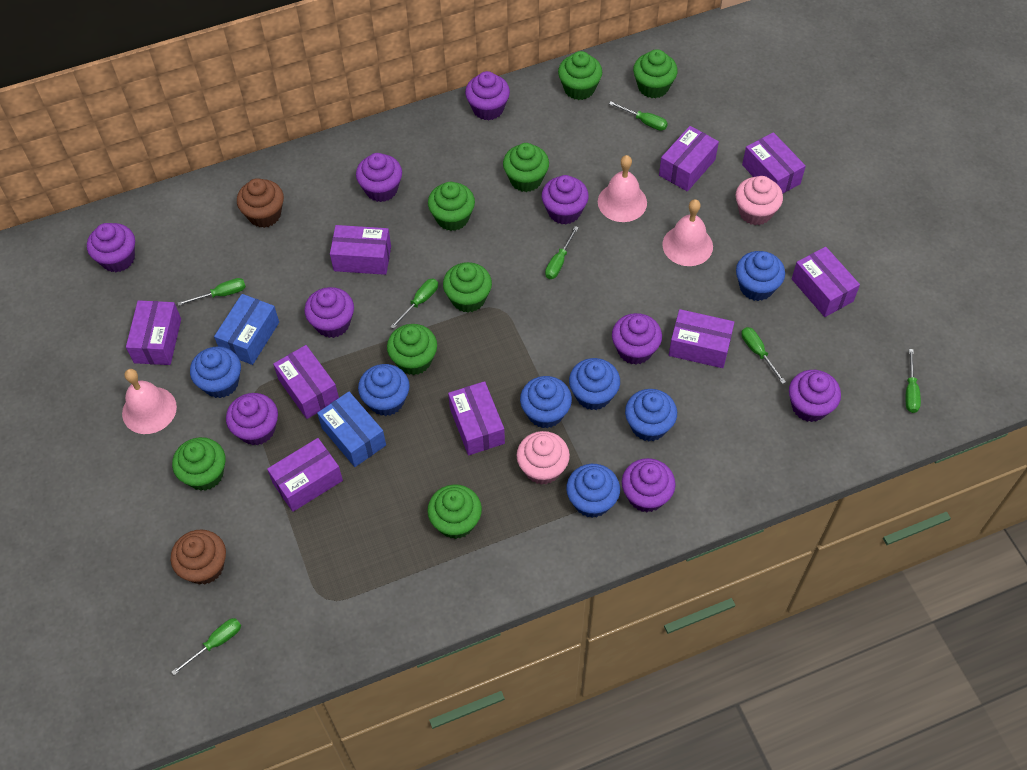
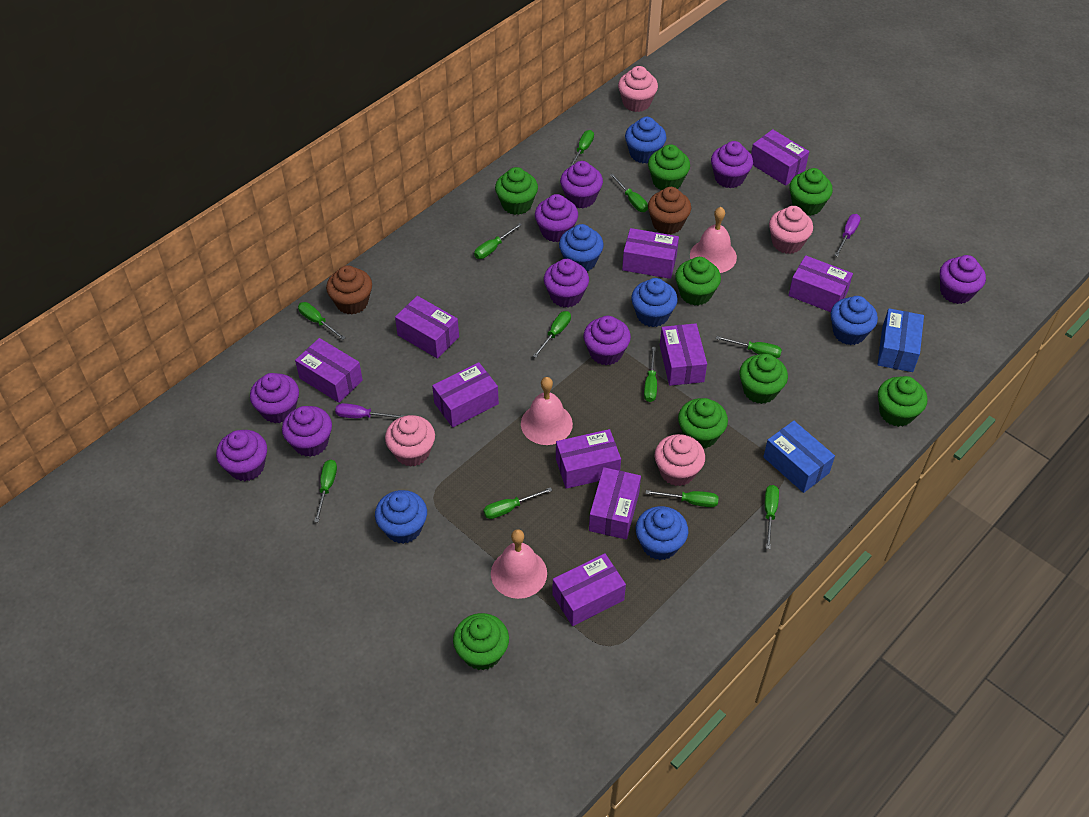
blue cupcake: [190,346,241,398] [358,364,410,416] [520,376,572,428] [566,464,620,518] [569,358,620,410] [625,389,677,441] [736,251,785,301] = 7 -> [375,490,427,544] [559,224,604,271] [625,117,666,164] [631,278,678,327] [636,506,688,560] [831,296,878,345] = 6
green screwdriver: [172,618,241,675] [178,278,246,306] [390,279,438,329] [545,226,579,279] [609,102,668,131] [741,327,786,384] [906,349,921,413] = 7 -> [298,302,346,340] [314,460,337,522] [474,223,522,259] [483,487,552,519] [533,311,571,358] [568,130,594,168] [610,173,648,212] [644,347,657,402] [645,490,718,507] [716,336,782,358] [765,485,779,549] = 11
pink cupcake: [517,431,570,485] [736,176,783,225] = 2 -> [385,415,435,467] [618,66,658,112] [655,434,705,486] [769,206,813,254] = 4
purple box: [126,300,181,365] [267,438,343,512] [273,345,339,419] [330,225,391,275] [448,381,505,456] [659,126,719,192] [669,309,735,368] [742,132,806,194] [792,247,860,317] = 9 -> [295,338,363,403] [395,296,459,359] [432,362,499,427] [553,553,626,626] [556,429,621,489] [589,467,641,539] [622,228,679,279] [660,323,707,386] [751,129,809,186] [788,255,853,312] = 10
purple screwdriver: none = 0 -> [335,403,404,418] [834,214,861,257] = 2

